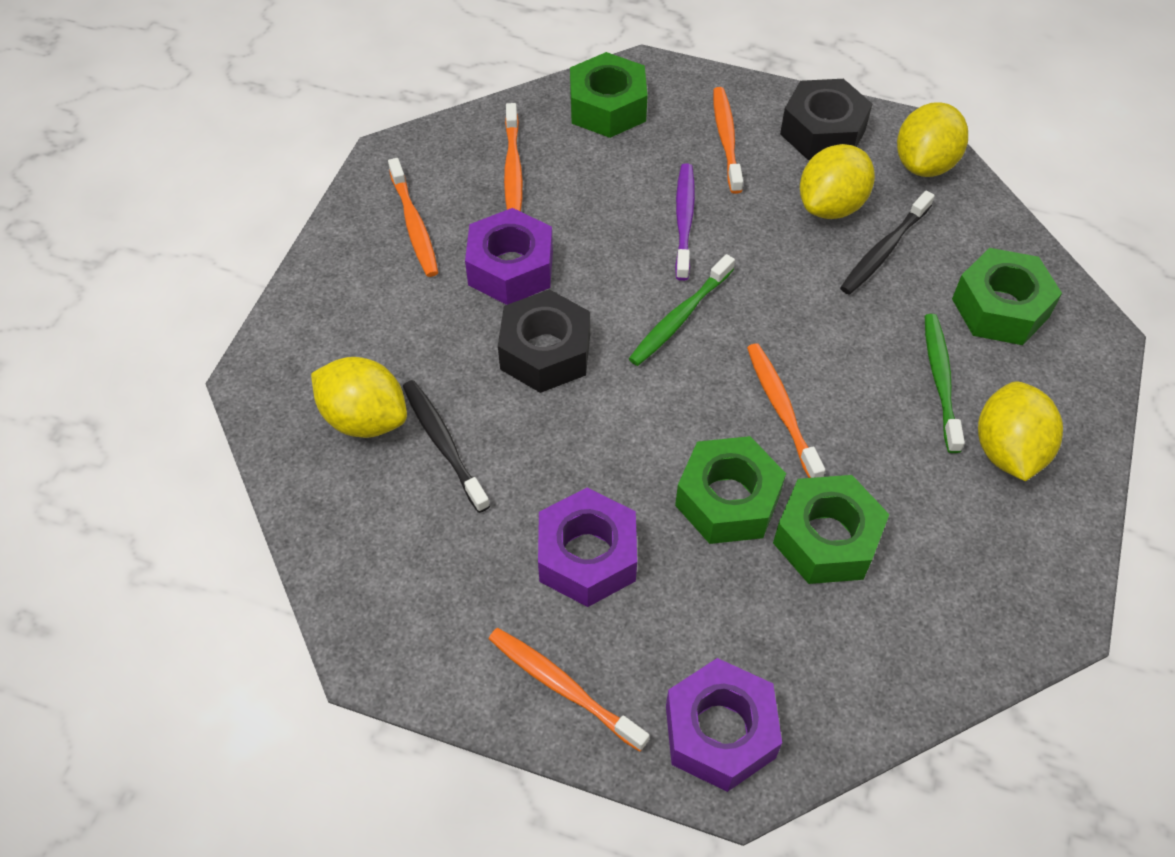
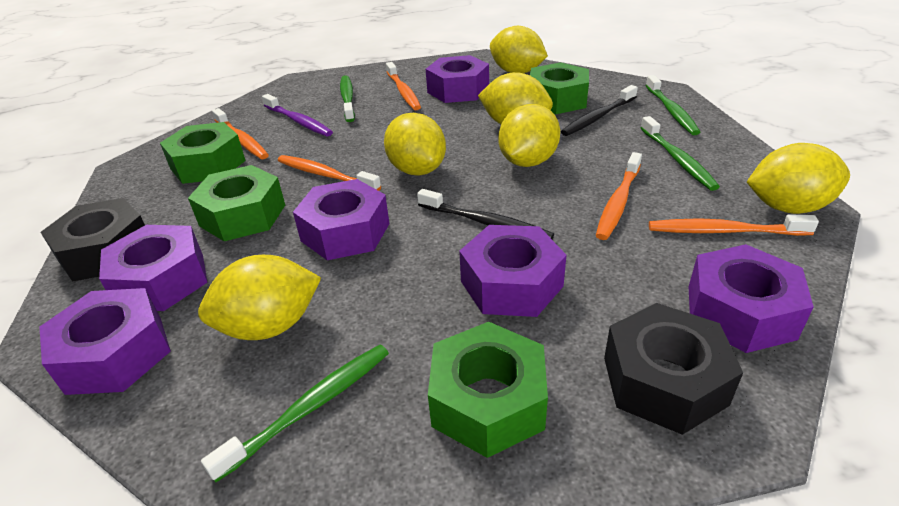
green toothbrush: [628,254,735,366] [925,314,965,453] = 2 -> [201,345,389,482] [340,75,355,122] [641,116,720,191] [646,75,700,135] = 4
purple nut: [465,208,553,305] [538,487,637,607] [666,658,782,792] = 3 -> [39,288,171,395] [99,225,207,311] [293,179,390,260] [426,55,489,103] [459,225,566,317] [689,244,814,353] = 6
yellow lemon: [311,357,407,438] [800,144,875,219] [897,102,968,177] [978,381,1063,481] = 4 -> [198,255,321,340] [384,113,446,176] [478,72,553,124] [490,26,548,73] [498,104,560,167] [747,143,850,214] = 6

